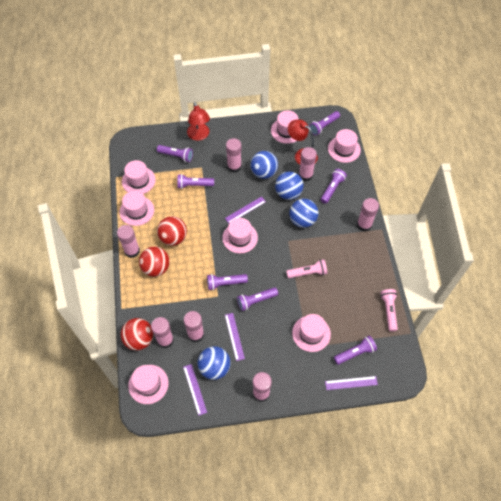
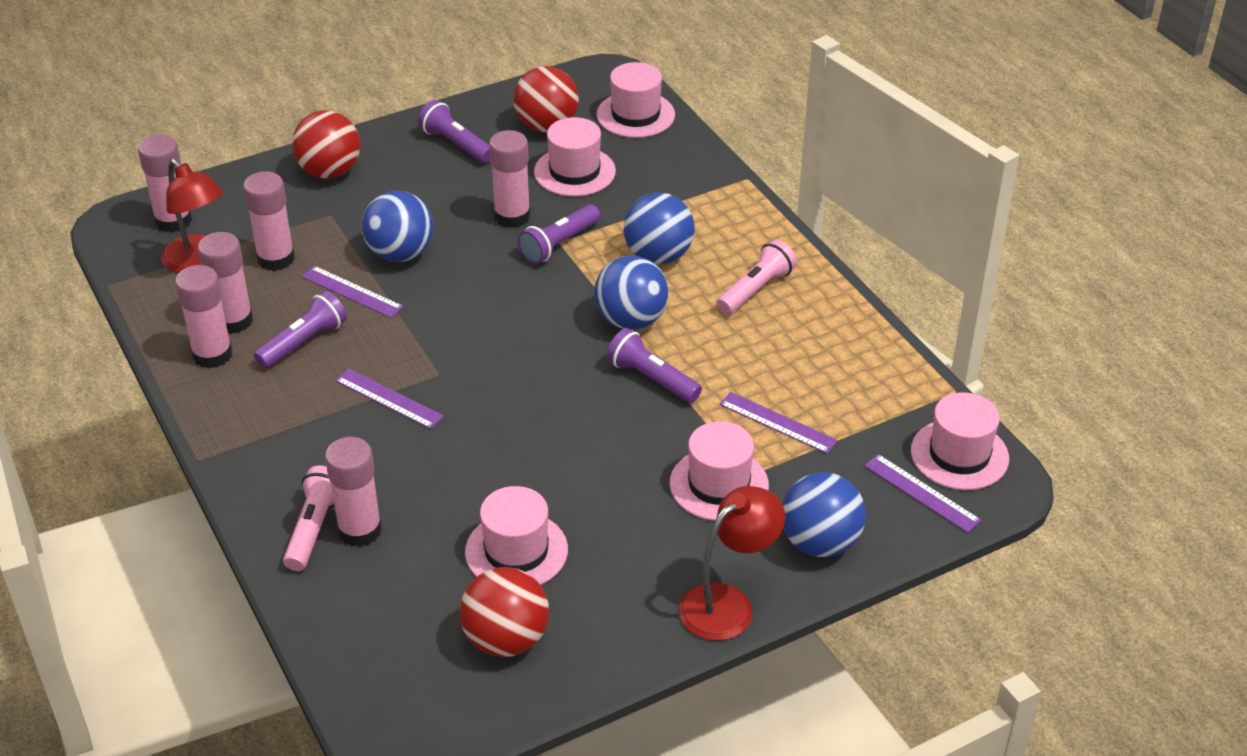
pink glue stick: [117,225,140,258] [151,317,174,348] [183,311,204,342] [226,138,242,173] [253,372,272,402] [299,147,317,182] [357,198,379,232] = 7 -> [138,135,192,232] [175,265,233,369] [198,232,253,334] [243,171,295,271] [325,437,382,547] [489,130,531,228] = 6
pink hat: [120,191,154,226] [122,160,156,194] [128,365,169,404] [222,218,258,254] [271,110,299,144] [292,314,331,352] [328,129,361,163] = 7 -> [465,486,568,585] [534,117,616,196] [596,62,675,138] [670,421,769,521] [911,392,1009,490] = 5
purple flashlight: [157,145,193,162] [178,174,214,189] [207,274,248,290] [237,287,278,311] [309,111,340,135] [321,169,347,203] [334,336,377,365] = 7 -> [254,291,347,369] [418,100,490,163] [518,204,600,264] [606,328,702,403] = 4

